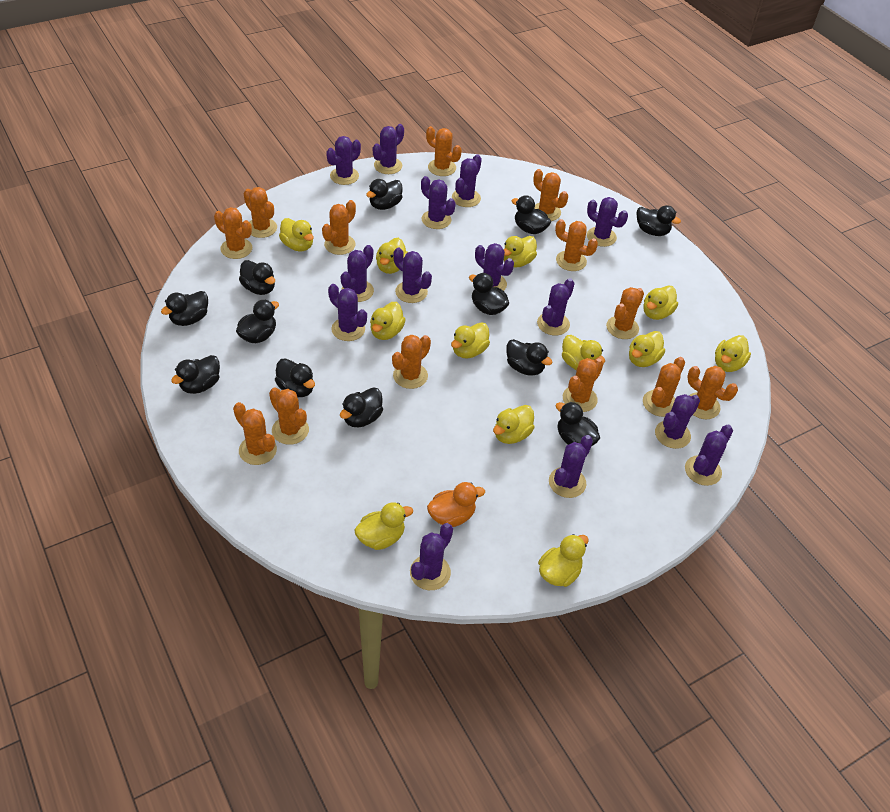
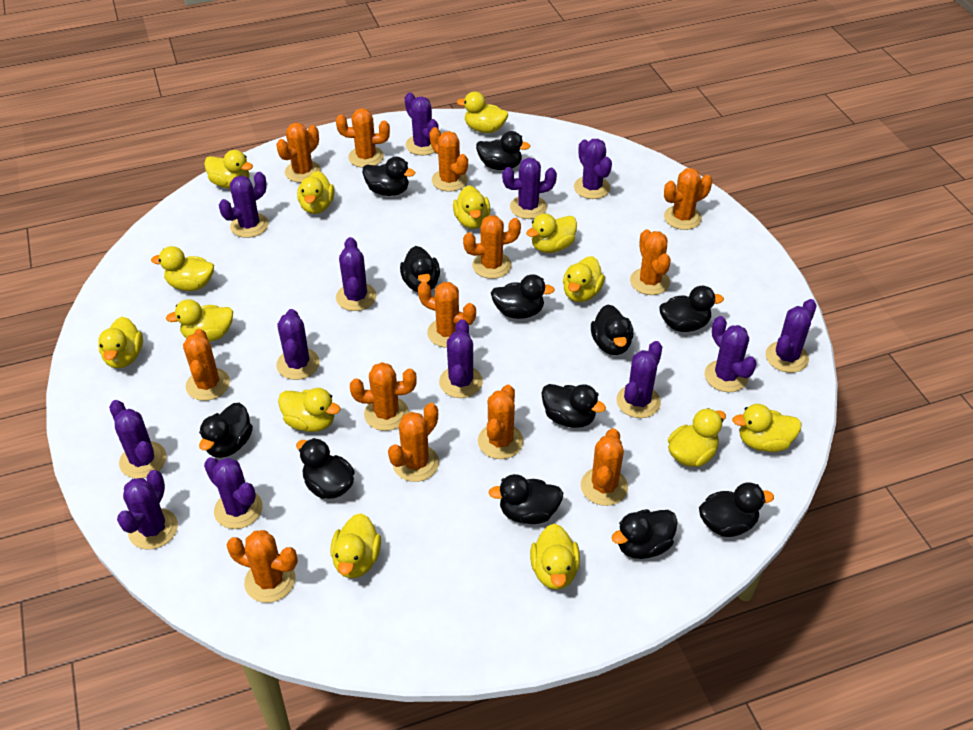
orange duck: [427,482,485,527] = 1 -> none = 0
purple cactus: [326,136,361,185] [328,284,367,341] [341,245,374,302] [373,124,404,174] [393,247,432,303] [410,523,453,590] [421,176,456,229] [452,154,482,207] [475,243,514,291] [537,278,575,335] [549,435,593,498] [587,197,628,247] [655,394,700,449] [685,425,733,486] = 14 -> [109,400,167,479] [117,470,178,550] [204,457,263,529] [219,172,268,238] [276,309,320,380] [336,237,376,311] [405,92,439,155] [439,319,483,398] [502,158,557,219] [574,139,612,199] [616,341,662,418] [705,316,757,392] [766,299,817,373] = 13
yellow duck: [279,218,314,251] [354,502,413,550] [370,302,406,340] [376,238,408,274] [451,322,490,358] [493,405,535,444] [504,236,537,268] [538,534,589,587] [562,335,605,370] [629,331,665,367] [643,285,678,320] [715,335,751,372] = 12 -> [98,317,143,368] [151,246,214,291] [166,299,233,342] [204,150,253,188] [278,388,341,432] [297,171,335,214] [331,513,381,578] [453,185,491,229] [457,91,508,133] [526,213,577,253] [530,524,580,590] [563,256,605,302] [668,408,726,467] [732,404,802,452] = 14

